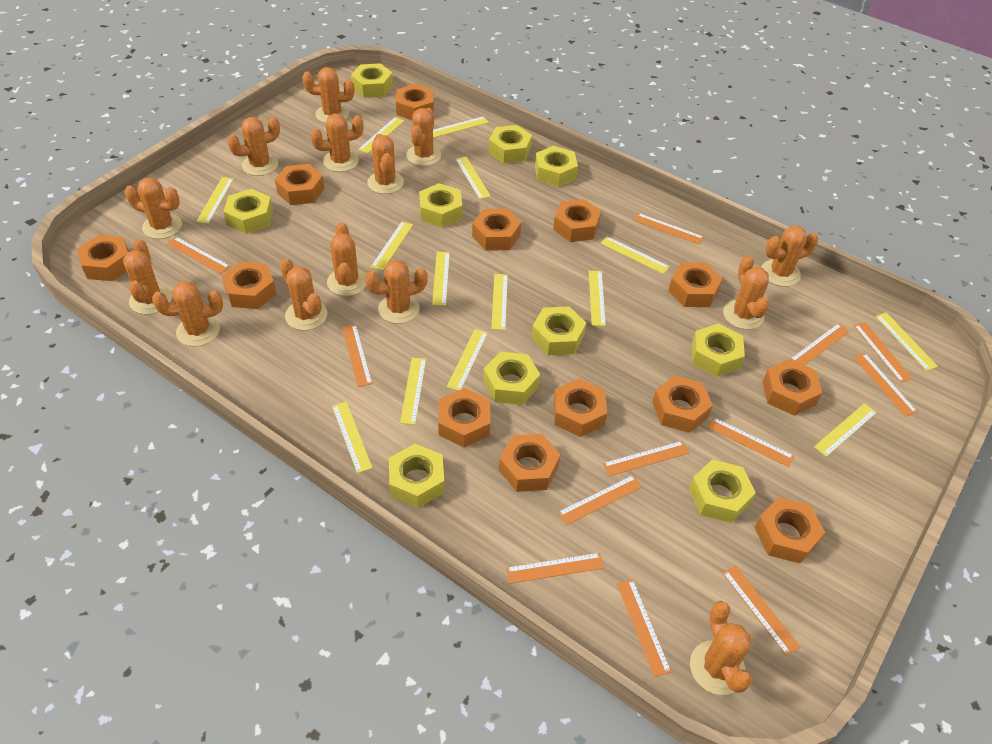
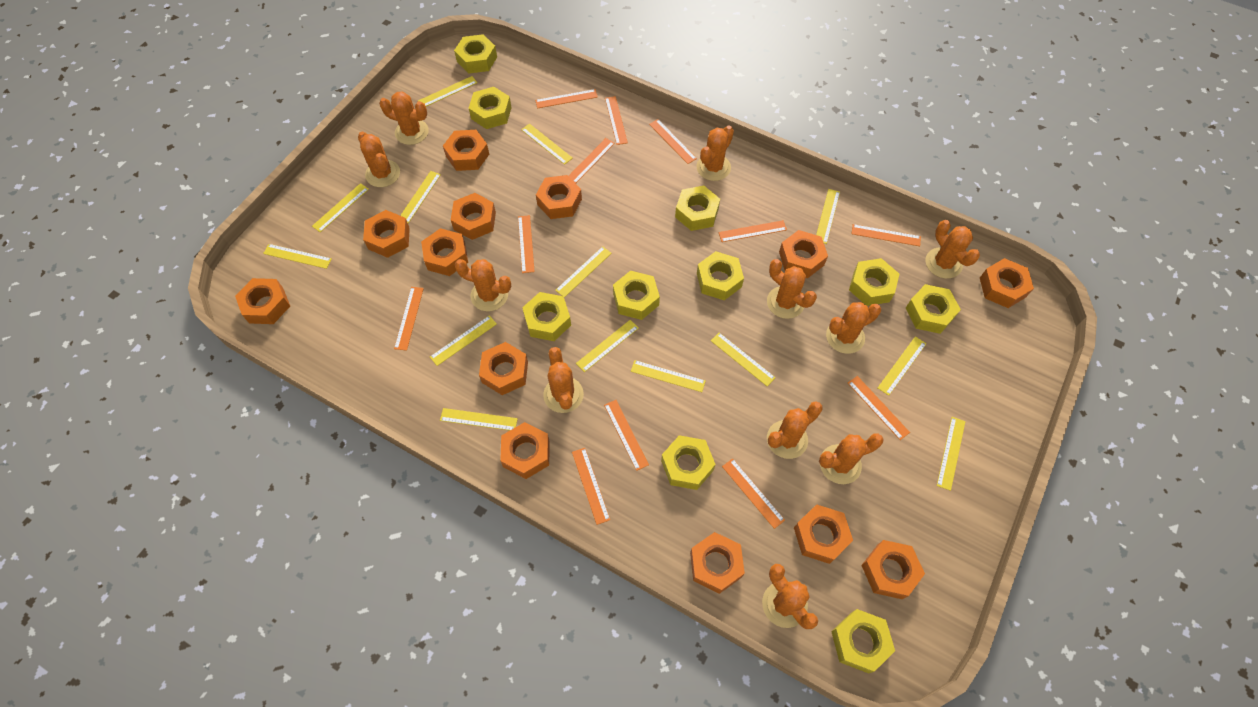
orange cactus: [123,239,172,314] [125,177,182,239] [152,281,223,347] [227,117,280,176] [280,258,327,330] [302,67,354,123] [311,114,363,172] [327,223,366,296] [365,260,428,324] [367,134,404,194] [406,108,441,166] [690,601,752,695] [723,256,770,330] [761,225,818,287] = 14 -> [358,132,400,187] [379,91,429,145] [455,259,511,311] [543,347,584,413] [696,125,734,181] [762,564,818,629] [767,259,817,319] [767,401,823,459] [819,433,884,484] [826,302,881,354] [925,220,980,279] = 11

